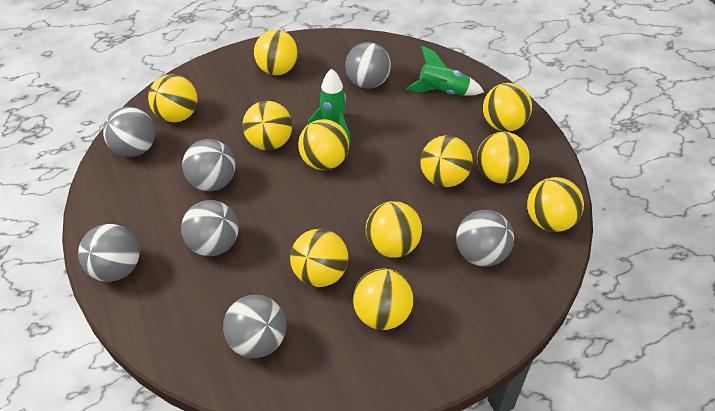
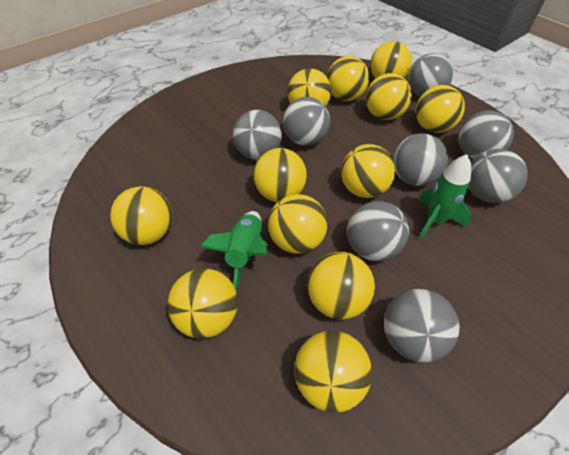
grey ball: [78,224,140,282] [103,107,155,157] [181,200,239,256] [182,139,235,191] [223,295,286,358] [345,42,391,89] [456,210,514,267] = 7 -> [233,110,282,160] [283,97,330,146] [347,201,409,261] [384,289,460,362] [393,133,448,186] [408,53,453,97] [459,110,514,159] [468,149,528,203] = 8
yellow ball: [148,74,198,123] [242,101,292,150] [254,30,299,75] [290,229,348,287] [298,119,349,170] [353,269,414,330] [366,201,422,258] [420,135,473,187] [477,132,530,183] [483,83,532,132] [527,177,584,232] = 11 -> [110,186,173,245] [167,269,238,339] [253,148,307,202] [268,194,328,254] [287,68,331,106] [294,331,372,413] [307,252,375,320] [327,56,369,101] [341,144,396,198] [366,73,412,120] [370,41,412,79] [416,85,465,133] = 12

